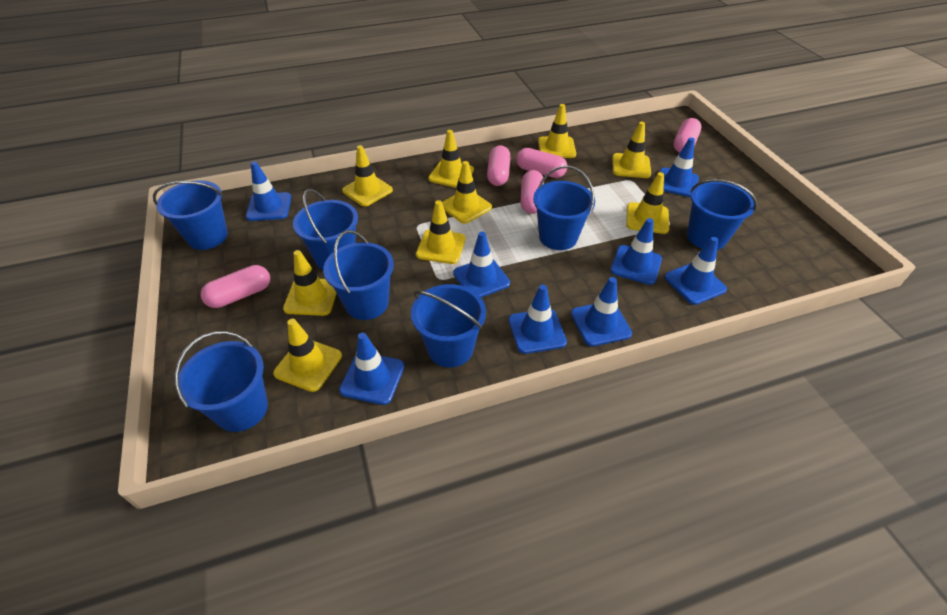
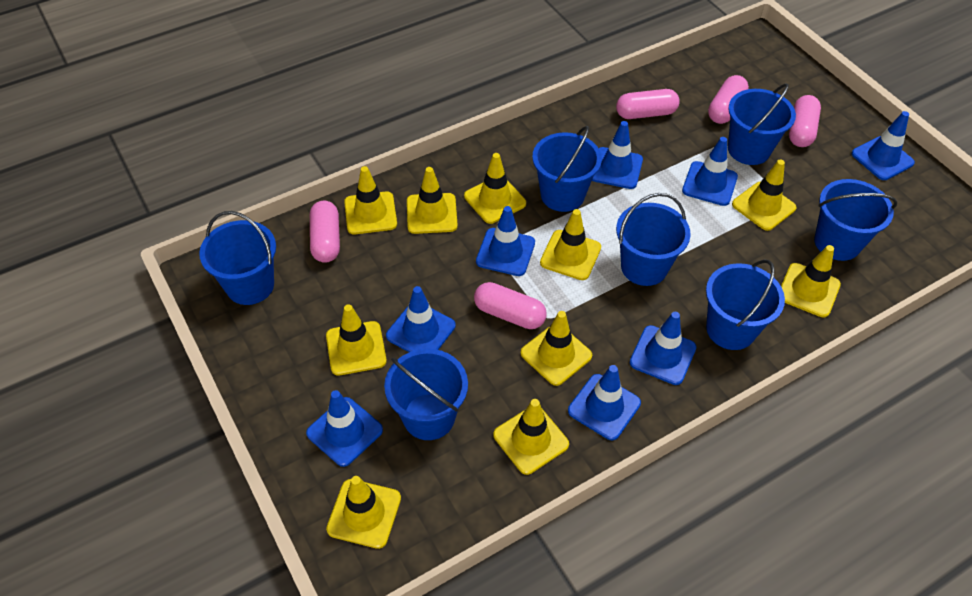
yellow traffic cone: [273,319,342,392] [283,250,337,316] [342,145,393,207] [416,200,466,264] [428,130,474,188] [442,161,492,224] [538,104,576,158] [612,122,651,178] [626,172,669,234] = 9 -> [326,304,387,376] [326,476,401,549] [344,166,397,234] [407,167,458,234] [464,153,526,224] [493,399,569,475] [521,311,592,386] [540,209,601,280] [732,159,796,231] [781,245,841,317] = 10

